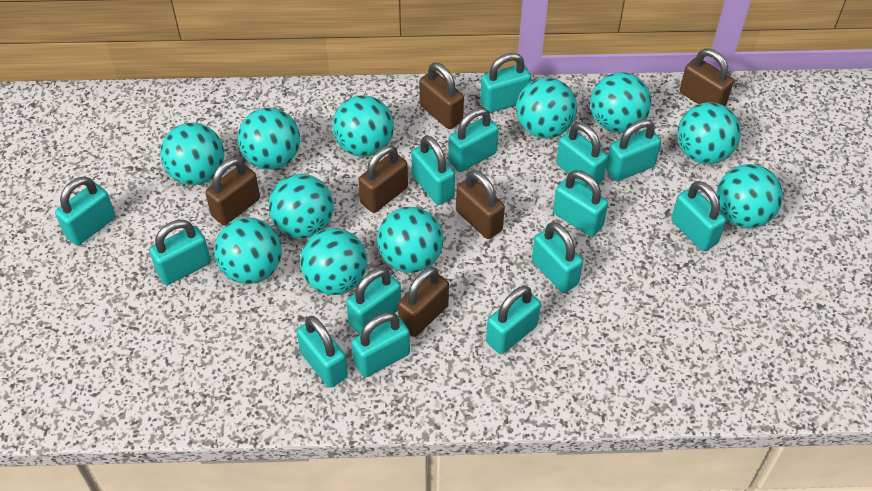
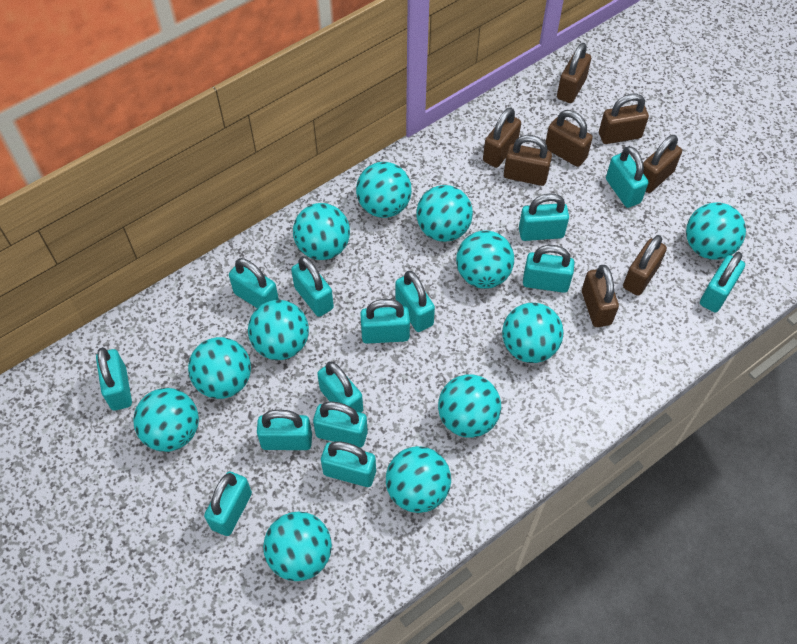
brown padlock: [205,157,260,225] [358,145,408,213] [398,267,449,337] [419,62,464,129] [456,170,505,239] [680,49,734,106] = 6 -> [483,107,521,168] [504,135,552,186] [545,110,593,167] [557,43,591,103] [582,265,619,327] [599,94,649,144] [623,235,667,296] [643,135,682,193] = 8
turquoise ball: [160,122,224,185] [214,217,282,284] [238,108,300,170] [268,174,334,239] [300,228,367,295] [332,95,394,157] [377,207,443,273] [516,78,577,139] [590,72,651,133] [677,102,741,164] [716,164,783,228] = 11 -> [133,388,199,452] [188,337,251,399] [248,300,309,360] [263,512,332,581] [293,203,350,260] [356,162,412,218] [386,446,451,513] [416,185,473,242] [438,375,501,438] [456,230,514,289] [502,303,563,363] [686,202,746,260] = 12

